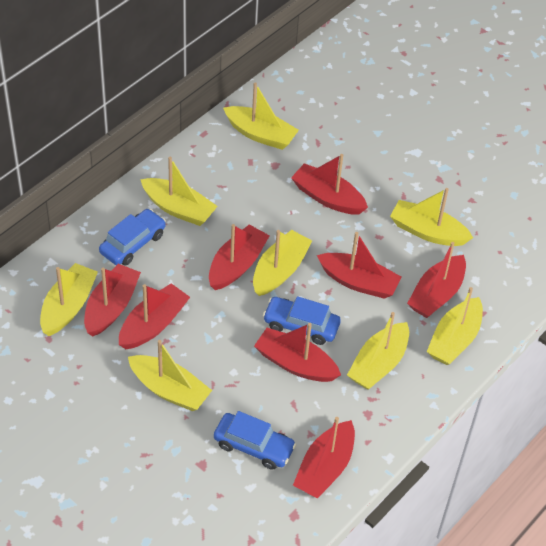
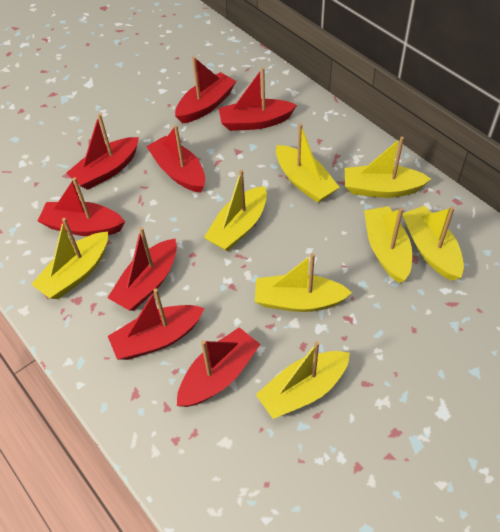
blue car: [99,209,166,266] [214,411,296,470] [263,296,341,345] = 3 -> none = 0

